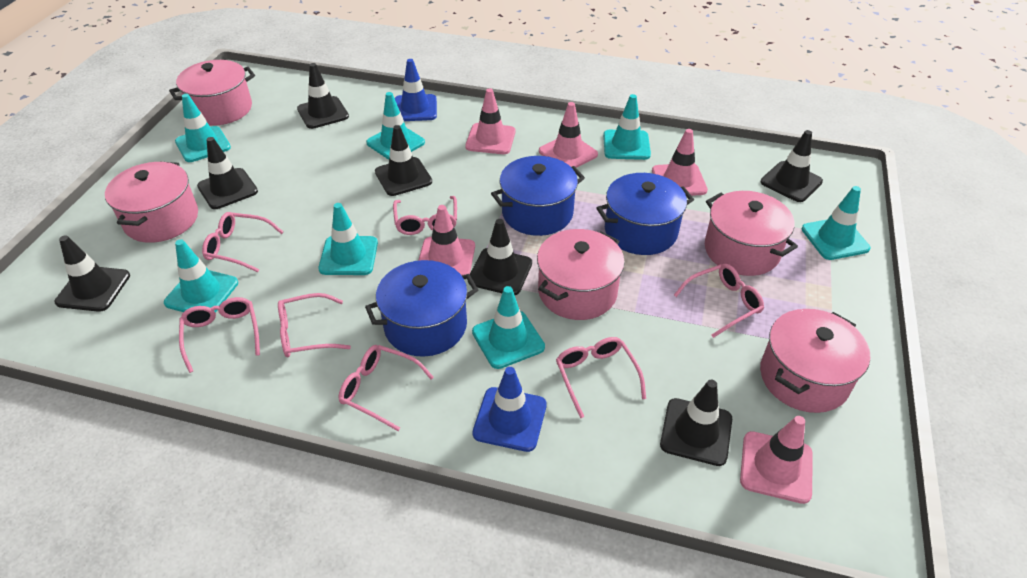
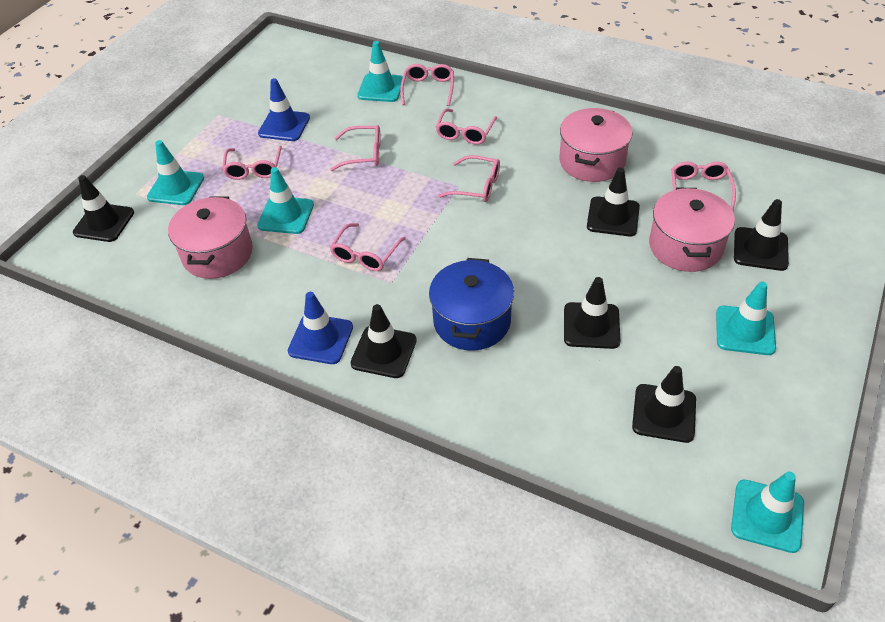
black traffic cone: [55,235,130,312] [197,137,258,209] [297,63,349,129] [375,125,432,196] [468,219,532,295] [660,380,732,466] [761,130,823,202] = 7 -> [73,175,134,242] [351,304,417,378] [564,277,620,349] [587,167,640,236] [632,366,696,443] [734,199,789,271] = 6
blue pot: [365,260,478,357] [491,156,585,236] [596,173,694,255] = 3 -> [429,258,514,351] = 1
pink pot: [105,162,198,243] [169,60,255,126] [537,229,625,320] [705,191,798,276] [760,309,870,413] = 5 -> [168,196,253,279] [559,108,633,182] [649,188,735,272] = 3
pink traffic cone: [418,205,475,276] [465,88,515,154] [539,102,598,168] [652,129,708,196] [740,416,813,504] = 5 -> none = 0
turquoise traffic cone: [164,239,238,313] [175,94,231,162] [318,203,378,275] [366,92,425,160] [472,286,545,369] [603,94,651,160] [802,186,871,260] = 7 -> [147,140,204,205] [257,167,314,234] [357,41,403,102] [716,281,776,355] [731,471,804,553] = 5

